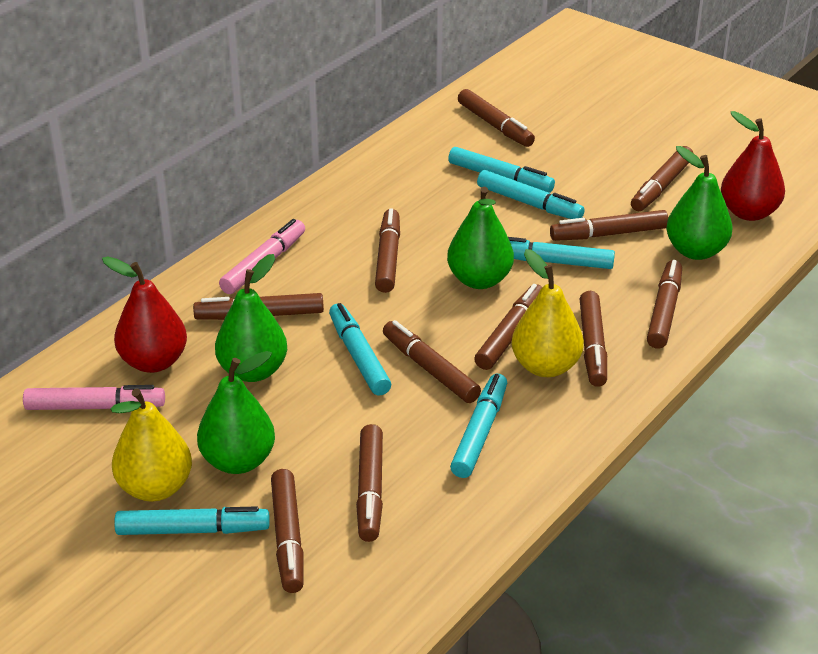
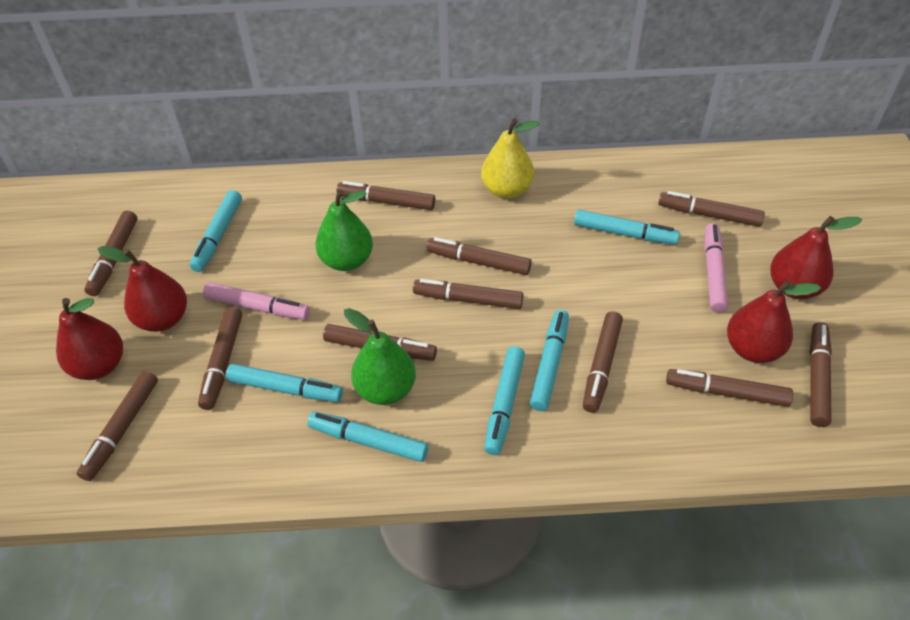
green pear: [197,351,275,474] [215,254,287,382] [447,187,514,289] [666,146,733,260] = 4 -> [315,190,373,271] [344,308,416,405] = 2
red pear: [102,256,187,373] [721,111,785,221] = 2 -> [56,298,123,380] [98,246,187,332] [727,280,821,363] [770,216,862,299] = 4
yellow pear: [110,388,192,501] [512,249,584,377] = 2 -> [481,118,540,199] = 1

